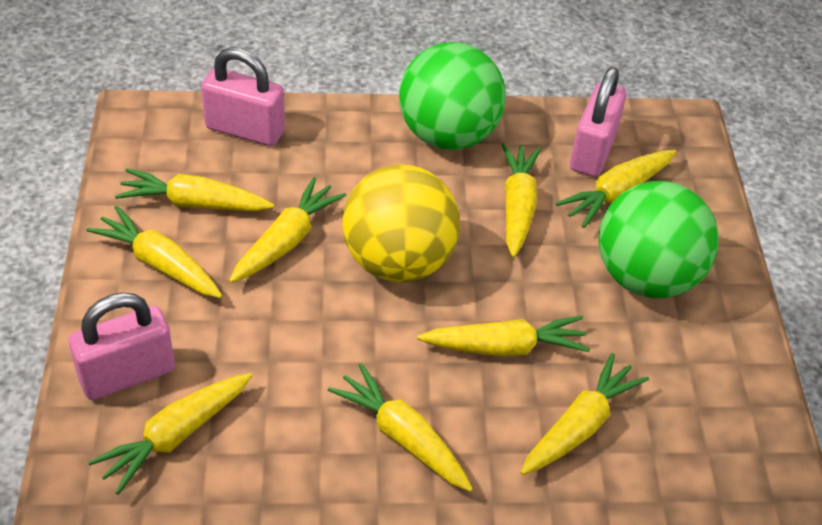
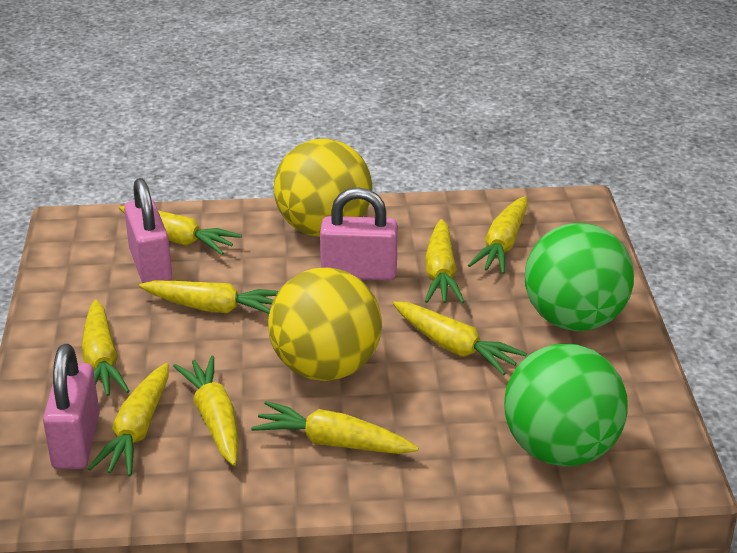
yellow ball: [342,164,460,283] = 1 -> [268,267,382,381] [274,139,372,237] = 2

